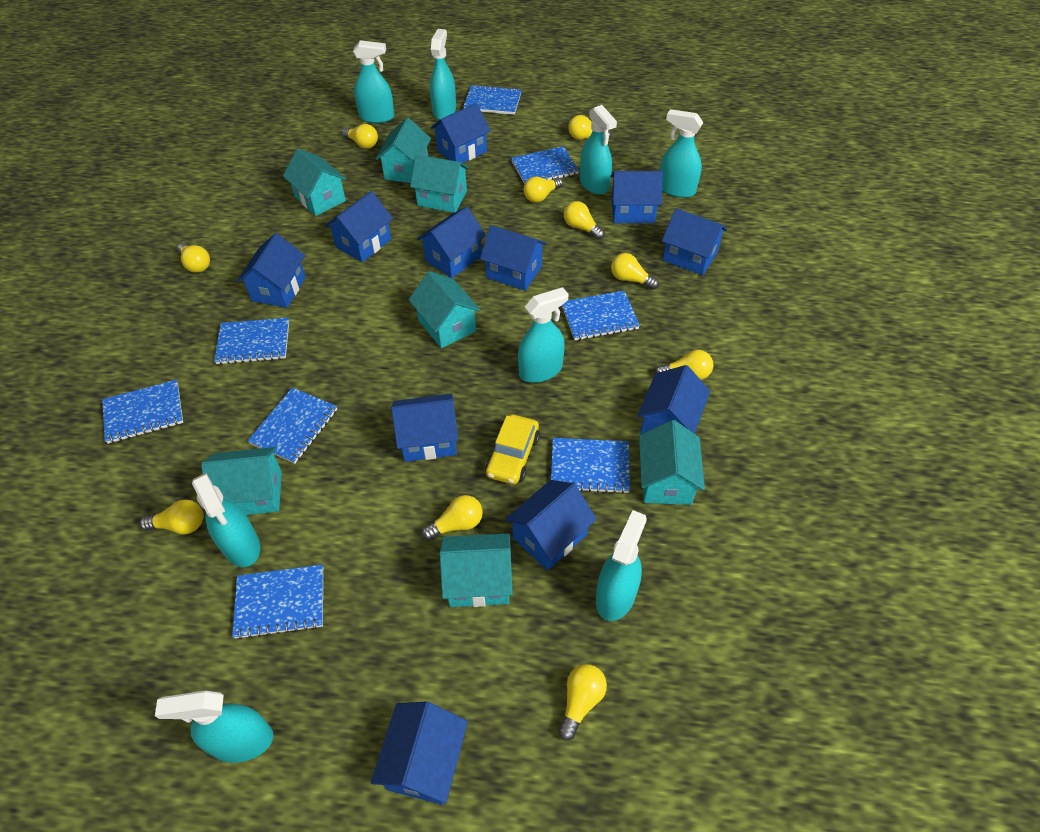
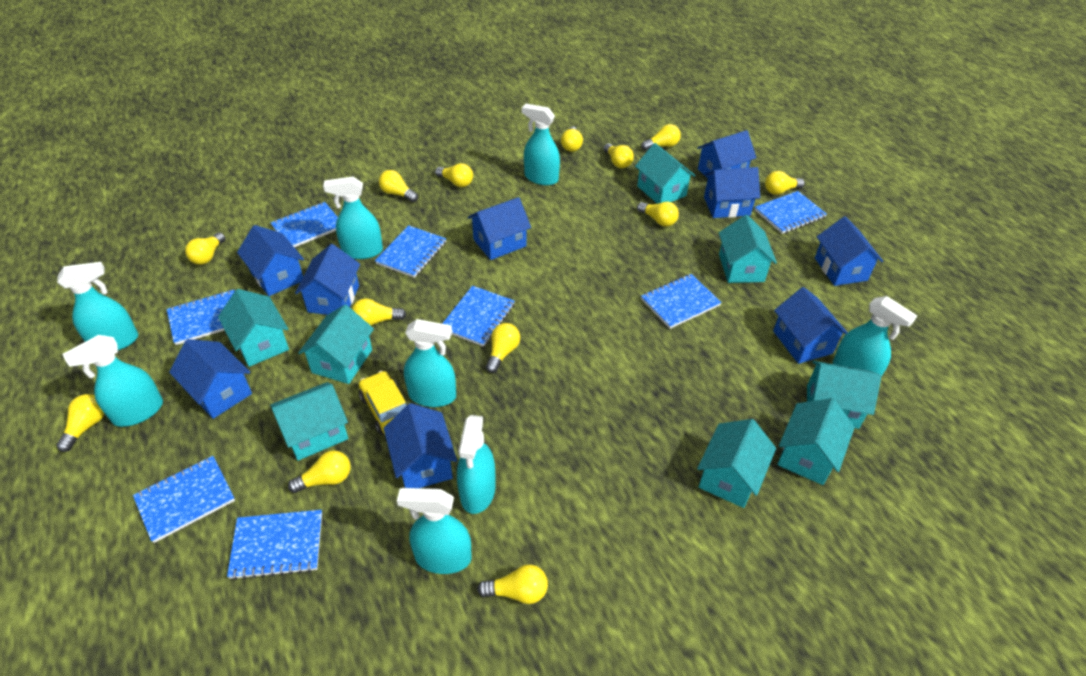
blue house: [237,233,306,308] [325,191,393,262] [371,701,468,805] [391,394,459,462] [417,207,486,278] [431,103,491,163] [480,225,547,291] [505,480,597,570] [611,171,663,223] [637,365,710,435] [662,208,727,275] = 11 -> [169,339,252,419] [237,225,304,296] [295,244,360,315] [384,403,457,488] [468,197,531,260] [697,130,756,178] [704,167,760,218] [773,287,848,364] [815,216,883,286] = 9
turquoise house: [201,447,282,515] [283,148,346,216] [376,118,431,183] [409,271,481,348] [410,154,469,213] [440,534,513,607] [639,420,705,505] = 7 -> [218,289,289,367] [270,382,348,461] [298,305,374,384] [635,143,695,204] [697,419,776,508] [719,215,777,283] [777,398,855,485] [807,361,881,429] = 8
yellow light bulb: [140,499,203,534] [177,243,210,273] [342,124,378,149] [421,495,483,540] [524,177,562,203] [558,664,607,741] [564,201,605,240] [568,115,612,140] [611,253,659,290] [655,350,713,380] = 10 -> [56,394,104,452] [185,232,225,265] [288,450,351,493] [352,299,406,326] [379,170,418,202] [435,163,473,187] [477,564,548,604] [486,323,520,373] [561,126,583,152] [603,144,634,168] [637,202,679,227] [641,124,681,150] [765,171,805,195] = 13

